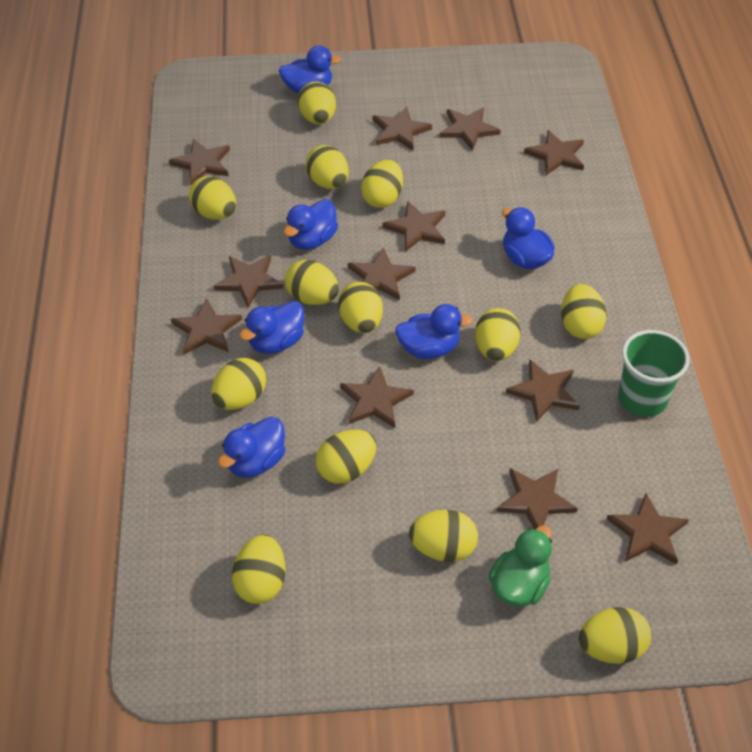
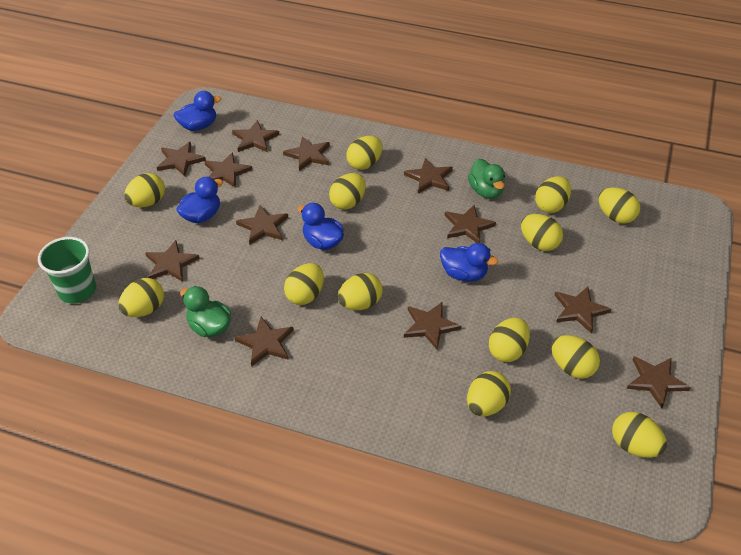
blue duck: [218,417,286,478] [239,301,304,354] [278,46,341,93] [284,199,338,250] [395,304,473,359] [502,207,555,269] = 6 -> [174,91,221,131] [176,177,223,223] [298,203,344,250] [440,243,498,282] = 4
green duck: [488,525,552,607] = 1 -> [180,286,231,337] [468,159,505,199] = 2

